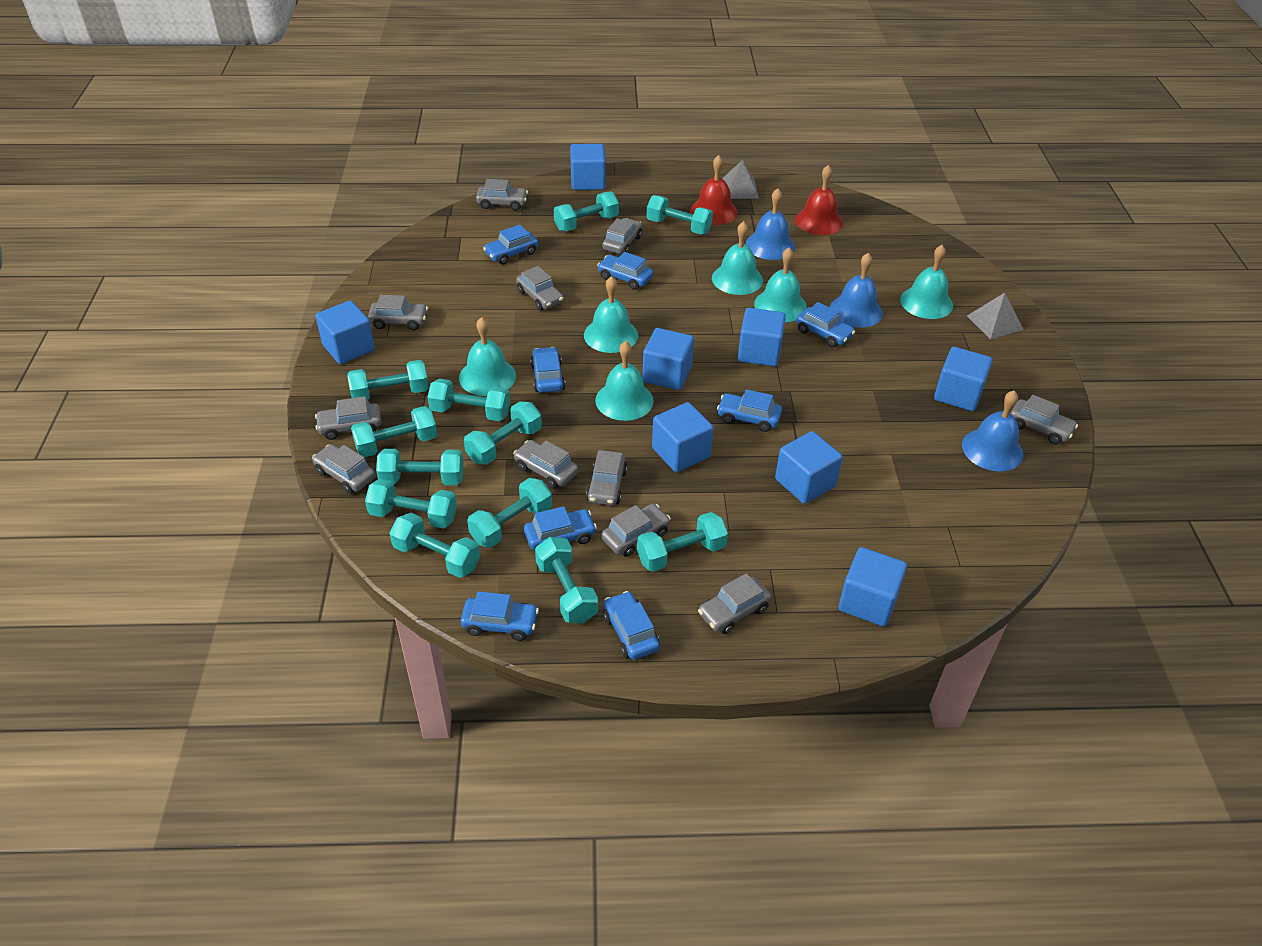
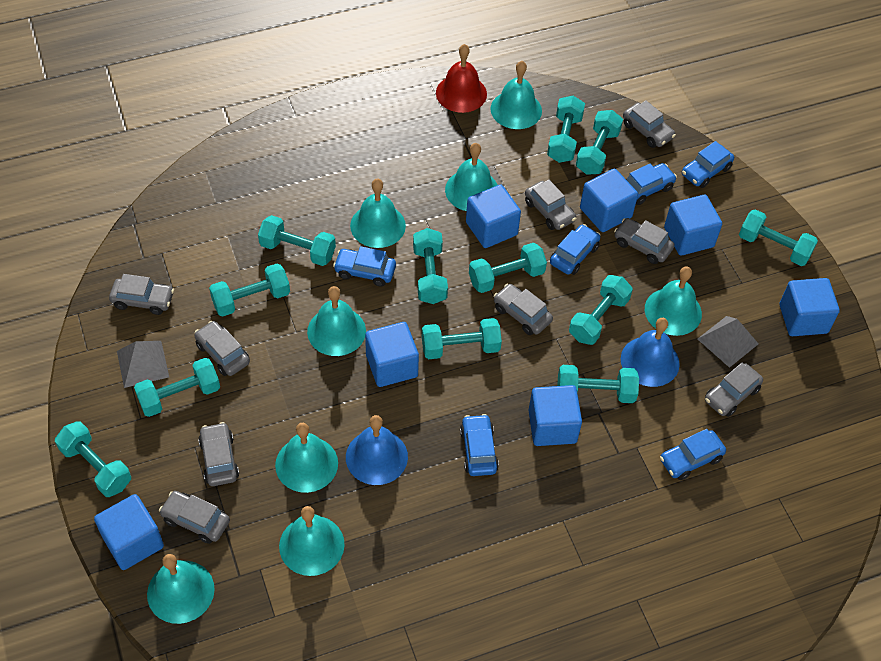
blue bell: [746,188,795,260] [830,253,883,328] [962,390,1024,471] = 3 -> [346,415,408,485] [621,318,680,387] = 2
blue car: [461,591,539,641] [483,225,538,265] [524,506,597,550] [530,347,565,393] [597,252,653,290] [603,591,660,660] [717,389,782,432] [796,302,855,348] = 8 -> [333,246,396,287] [460,414,499,476] [550,224,600,275] [626,163,677,205] [660,429,726,480] [682,141,734,188] = 6
blue cube: [315,301,375,364] [570,144,606,190] [642,328,694,390] [652,402,713,472] [738,308,786,367] [775,431,843,504] [839,547,907,626] [934,347,993,411] = 8 -> [94,494,164,570] [365,322,419,387] [466,184,521,248] [528,385,582,446] [580,169,638,232] [664,195,722,255] [779,278,840,336] = 7
grey car: [312,444,376,494] [315,396,381,440] [368,295,428,330] [476,179,528,211] [513,440,578,489] [516,266,564,311] [586,450,627,506] [601,504,671,557] [602,218,642,254] [698,573,771,634] [1010,395,1078,444] = 11 -> [109,274,174,315] [159,491,230,544] [194,321,250,376] [198,422,239,486] [494,284,553,335] [525,180,576,230] [614,218,675,264] [623,100,676,148] [705,363,763,417] = 9
red bell: [690,155,738,225] [795,165,843,235] = 2 -> [436,44,487,113] = 1
turquoise bell: [459,317,516,396] [584,276,638,353] [595,341,654,421] [712,221,763,295] [754,248,807,322] [900,245,953,319] = 6 -> [147,554,215,624] [275,423,338,493] [279,506,345,576] [307,286,366,356] [350,178,406,248] [445,143,498,211] [491,61,542,129] [645,267,702,336] = 8

